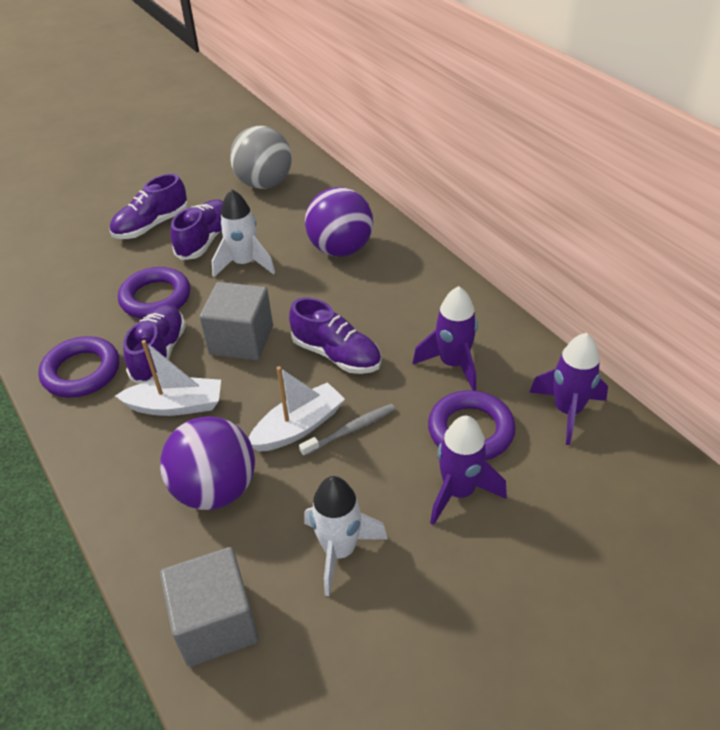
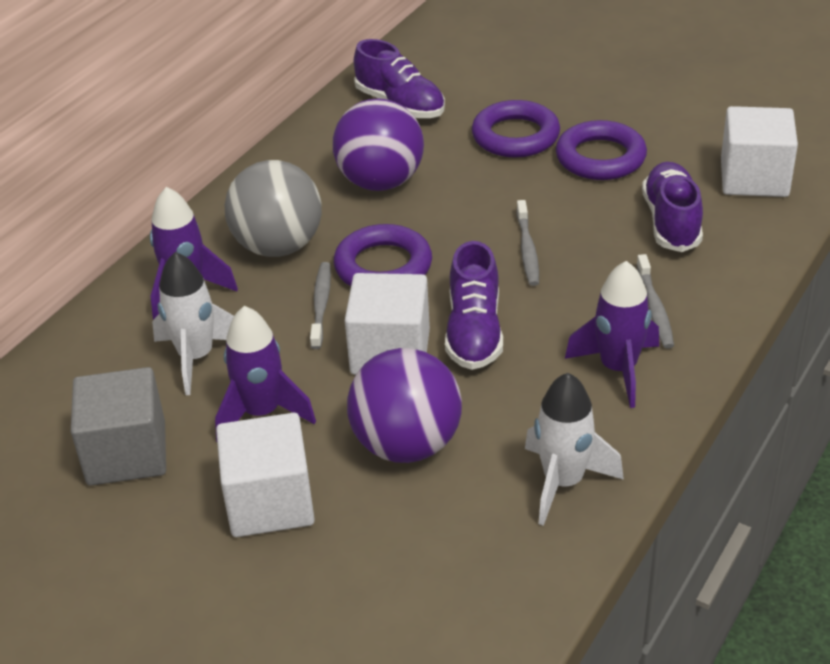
grey cube: [160,547,259,667] [199,282,273,361] = 2 -> [71,367,166,486] = 1
grey toothbrush: [299,404,395,457] = 1 -> [310,262,331,349] [516,200,539,286] [636,254,674,349] = 3
purple shoe: [110,174,188,239] [123,304,186,384] [171,200,223,260] [289,297,381,374] = 4 -> [354,39,445,118] [445,241,503,370] [642,162,703,252] = 3
white boat: [115,340,221,416] [249,366,345,452] = 2 -> none = 0
white cube: none = 0 -> [216,413,315,537] [345,273,430,375] [721,106,798,197] = 3

